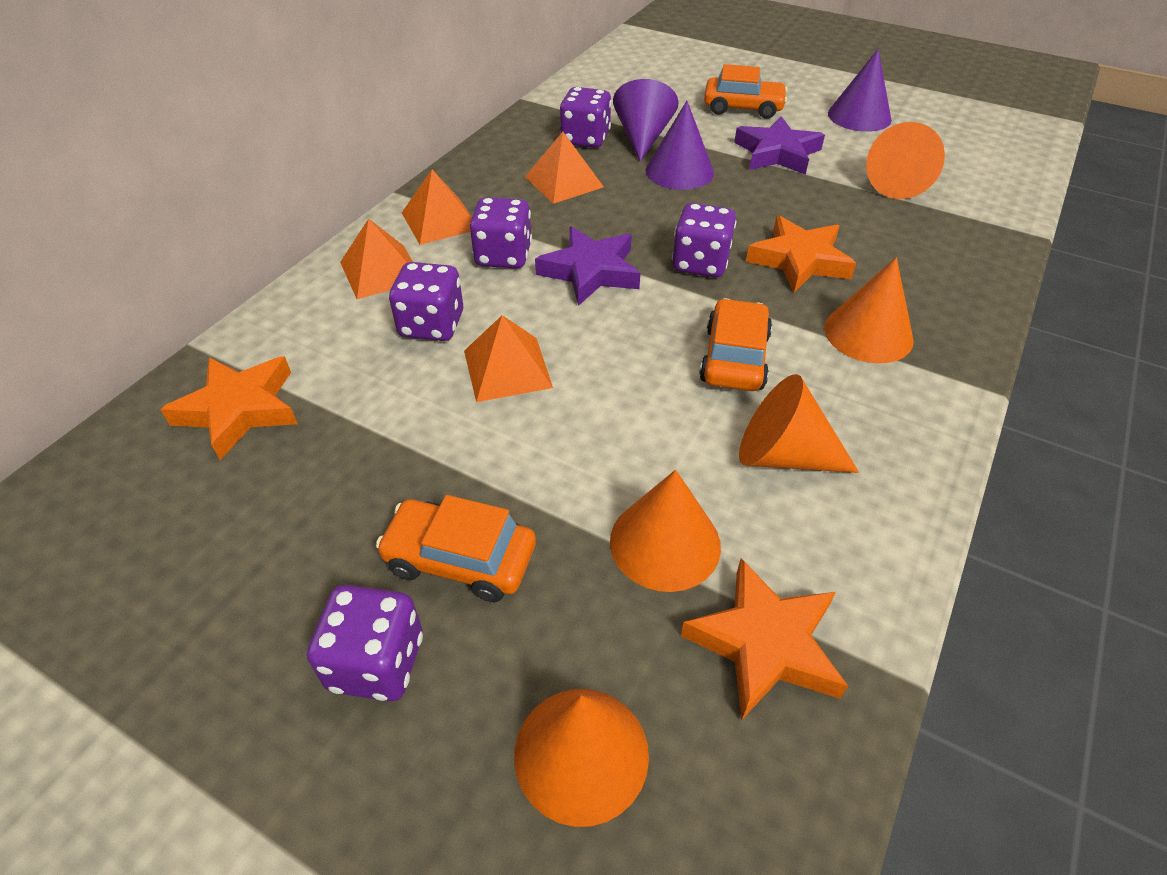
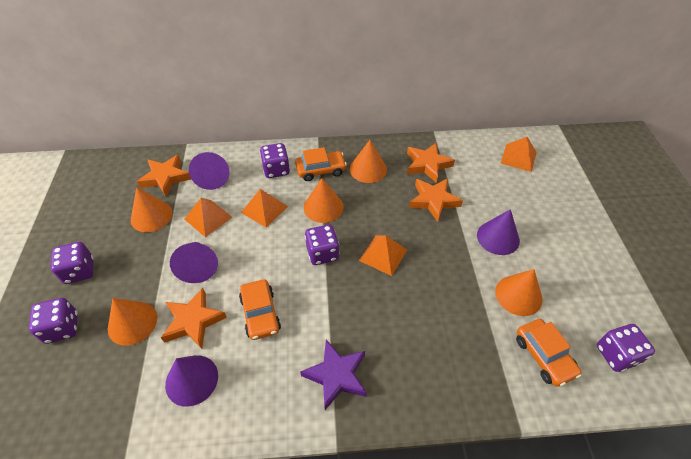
orange star: [160,356,298,460] [681,558,848,720] [746,216,856,293] = 3 -> [137,155,191,196] [161,288,227,349] [407,143,455,183] [409,178,463,222] = 4
purple cone: [613,79,679,162] [645,101,714,190] [828,49,892,132] = 3 -> [165,355,218,407] [170,242,218,283] [189,152,229,190] [477,209,520,255] = 4
purple star: [535,226,640,306] [734,116,825,175] = 2 -> [300,340,367,410] = 1

